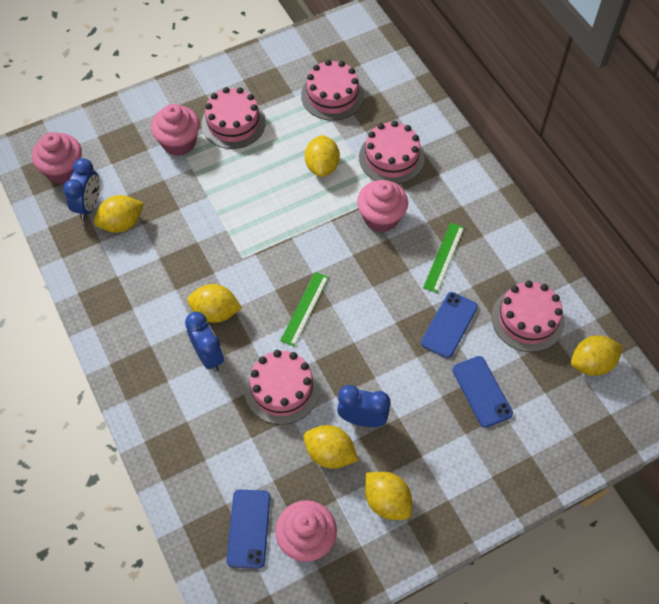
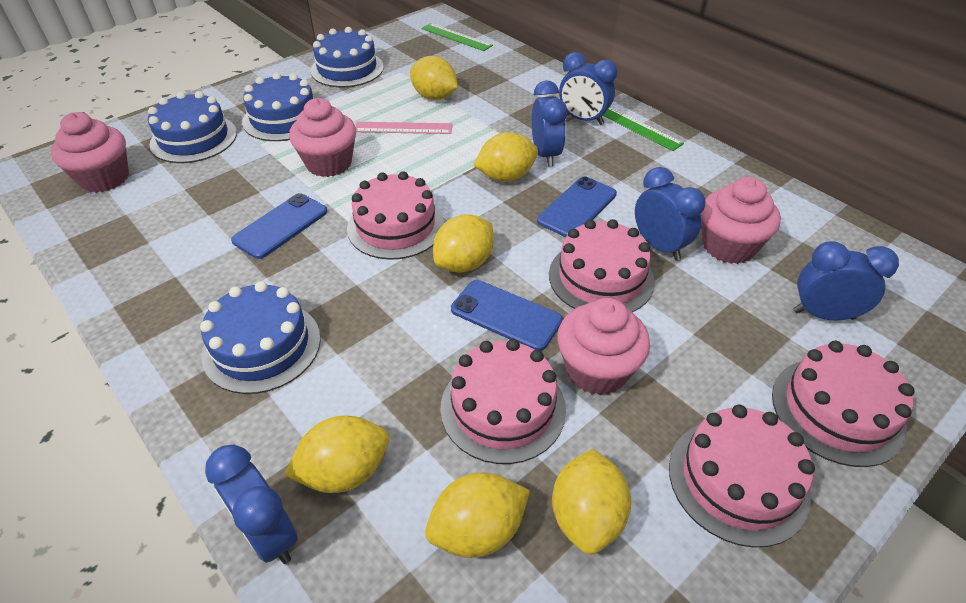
blue cake: none = 0 -> [148,91,237,163] [200,281,321,394] [242,73,314,141] [311,27,384,87] = 4
blue clock: [63,158,100,220] [185,312,224,372] [337,385,391,427] = 3 -> [205,445,298,564] [532,80,567,167] [559,52,618,125] [635,167,705,261] [793,241,899,320] = 5
pink ruler: none = 0 -> [355,122,453,134] = 1

